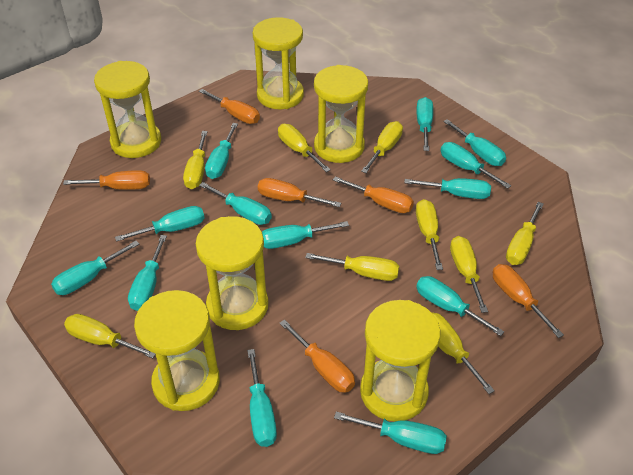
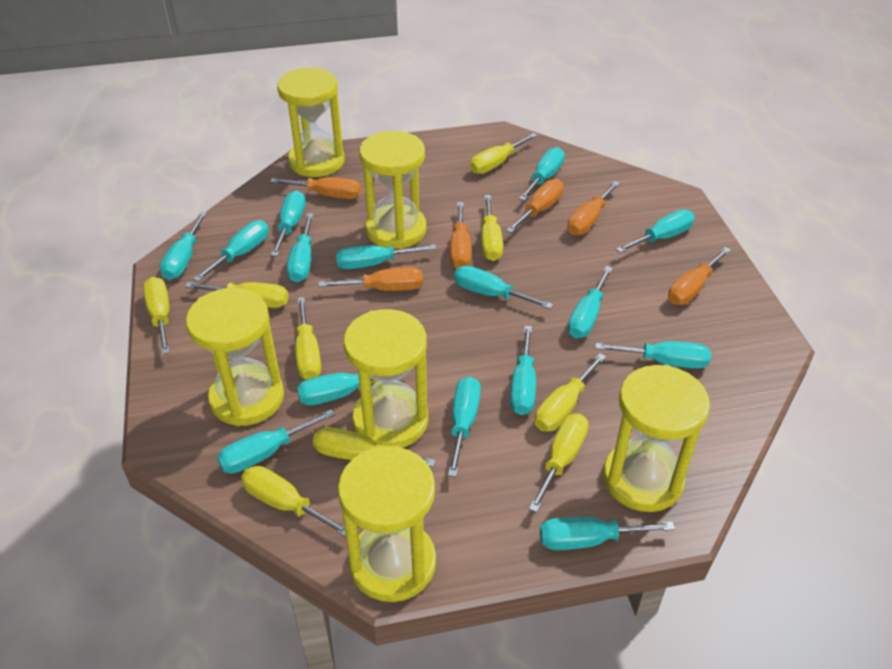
turquoise screwdriver: [51,241,139,295] [115,206,205,242] [128,235,167,311] [199,182,272,225] [205,123,238,179] [247,349,277,447] [262,221,349,249] [334,412,447,454] [404,178,491,199] [416,97,433,151] [416,276,504,336] [441,142,511,189] [443,119,506,166] = 13 -> [160,212,207,280] [193,220,269,282] [217,409,335,474] [271,191,306,257] [287,213,314,282] [297,369,413,405] [336,244,437,269] [448,376,481,477] [454,266,553,309] [510,326,536,415] [519,147,565,201] [540,517,675,550] [568,266,613,338] [595,341,711,369] [616,210,695,253] = 15

